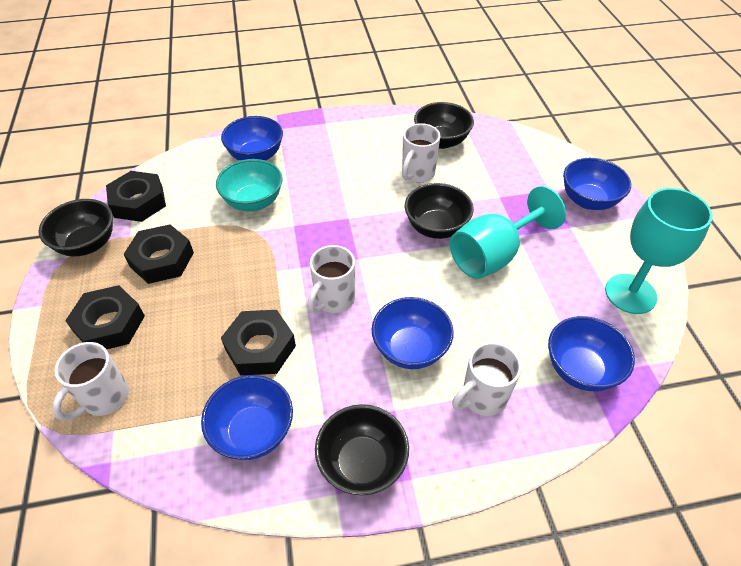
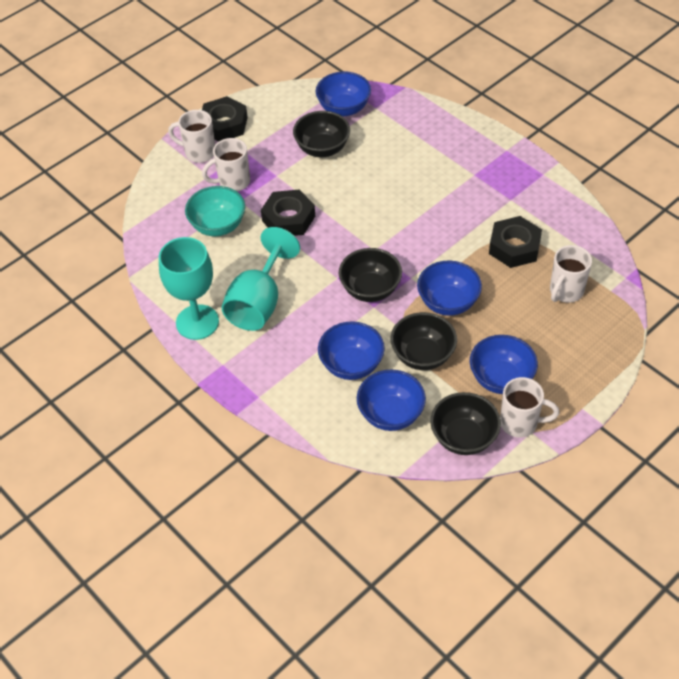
black nut: [65,285,145,350] [106,171,166,222] [123,225,194,284] [221,310,296,376] = 4 -> [202,96,248,142] [261,190,315,236] [489,216,542,268] = 3

